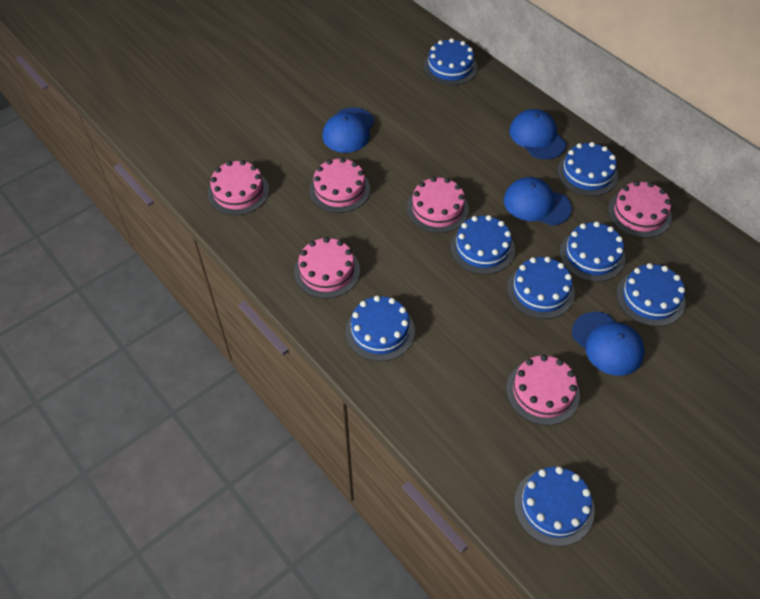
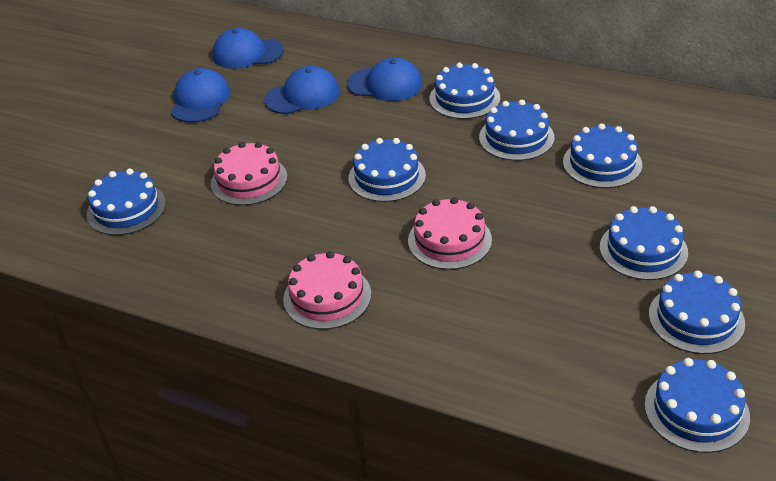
pink cake: [208,160,269,215] [294,237,360,298] [309,158,370,213] [407,177,469,233] [506,355,580,425] [608,181,672,238] = 6 -> [211,142,287,205] [283,251,371,329] [408,197,492,270] = 3

